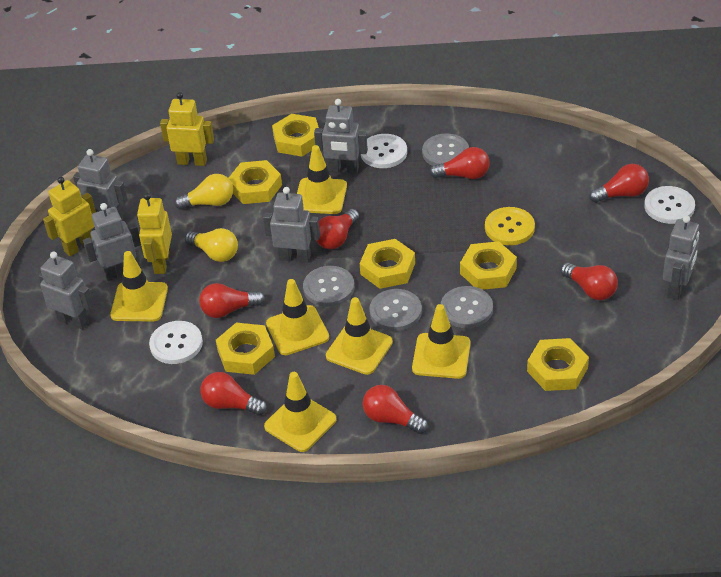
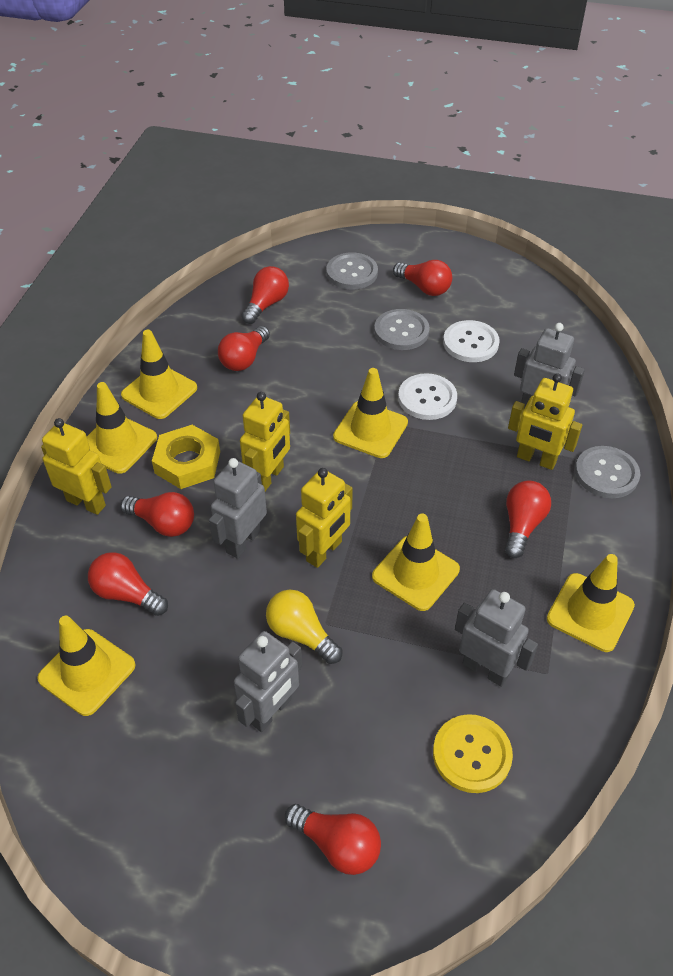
grey button: [303,266,354,307] [369,289,422,331] [422,133,469,166] [441,286,493,328] = 4 -> [326,252,378,289] [374,309,430,350] [575,446,640,498] = 3
grey robot: [39,251,94,330] [73,149,128,219] [83,203,141,281] [263,187,320,263] [314,99,368,174] [663,216,699,300] = 6 -> [209,458,267,559] [234,631,302,732] [455,589,538,687] [514,323,585,408] = 4
white button: [149,321,203,364] [361,134,407,168] [644,186,695,224] = 3 -> [398,373,457,420] [443,320,500,362] = 2
yellow light bulb: [174,174,233,210] [185,228,238,262] = 2 -> [266,590,343,664] = 1
yellow nut: [216,323,275,375] [228,160,282,204] [272,114,319,157] [360,239,415,289] [460,241,517,290] [527,338,589,391] = 6 -> [152,425,220,489] = 1
yellow robot: [43,177,96,256] [137,193,172,274] [160,92,214,166] = 3 -> [41,418,112,515] [240,392,290,491] [296,468,353,568] [508,373,582,470] = 4

